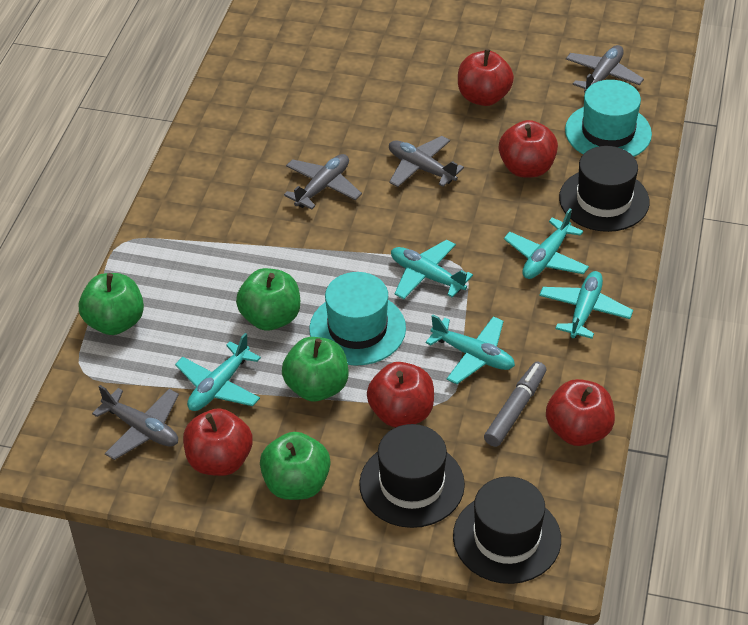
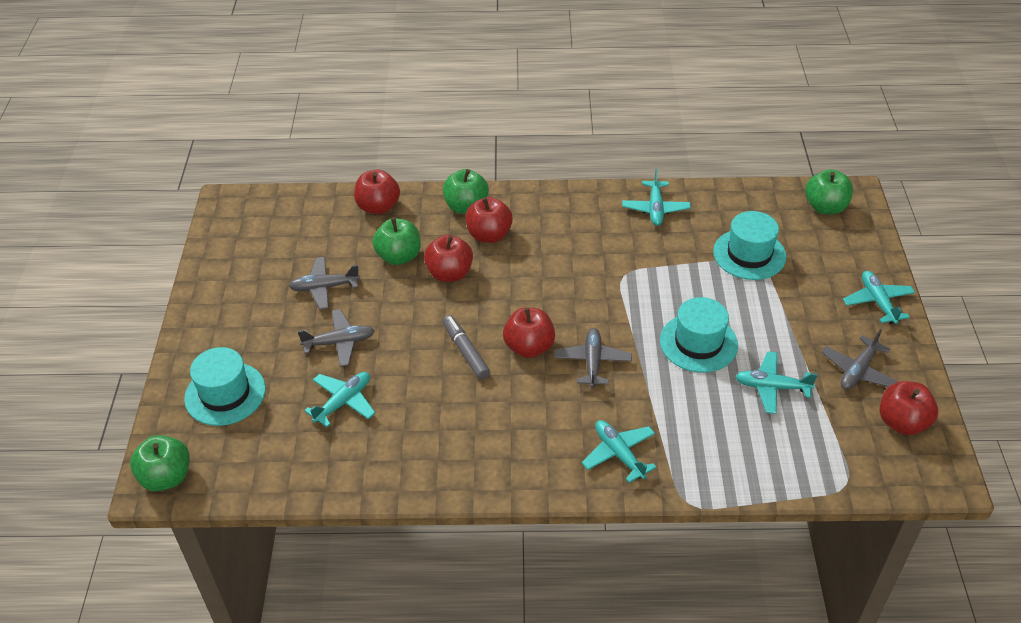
black hat: [359,424,465,528] [453,477,561,584] [559,146,650,232] = 3 -> none = 0
turquoise hat: [309,272,406,365] [565,80,652,157] = 2 -> [184,347,266,426] [660,297,738,373] [713,211,786,280] = 3

